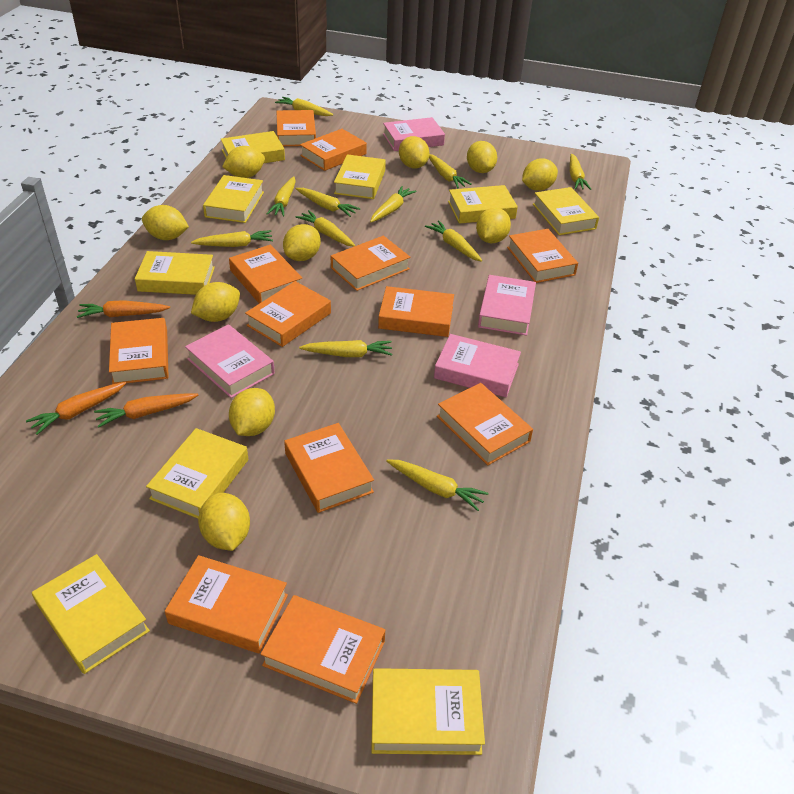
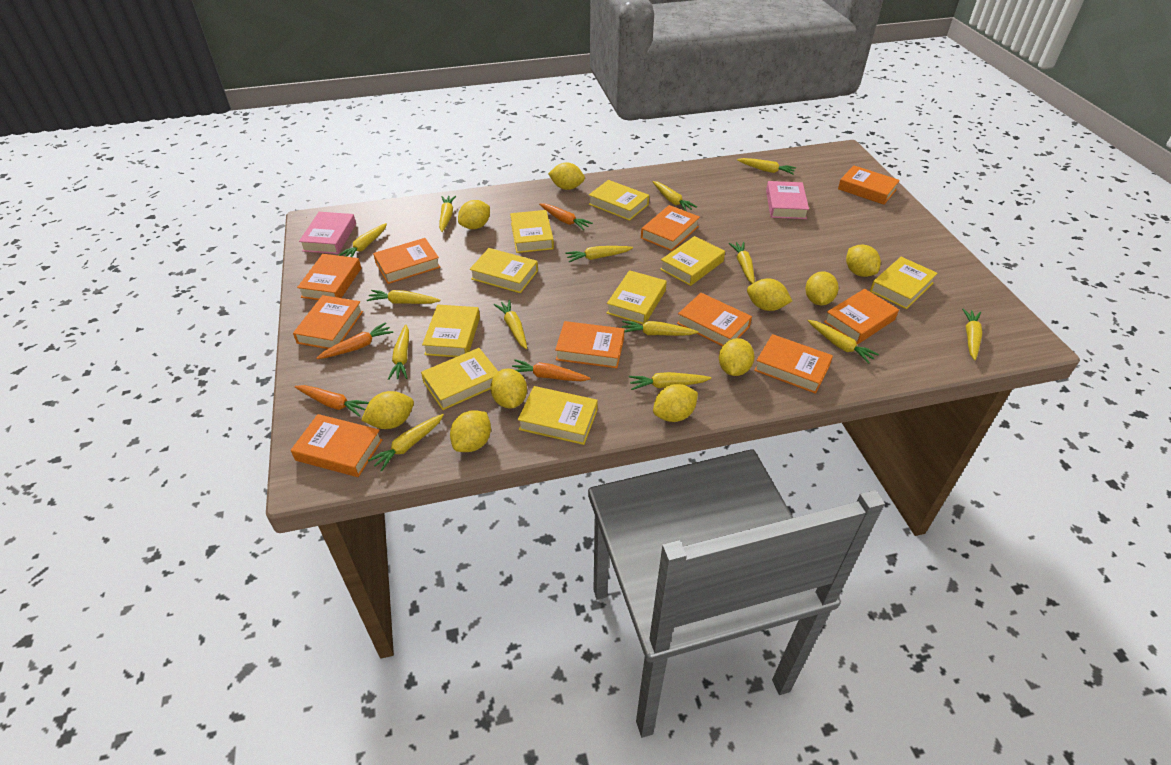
orange book: [109,318,168,384] [165,555,288,653] [229,245,302,304] [245,281,331,347] [261,595,385,704] [277,110,316,146] [284,423,374,513] [300,129,367,171] [331,236,410,291] [378,286,454,337] [437,383,533,466] [507,229,578,283] = 12 -> [291,414,383,477] [293,295,363,349] [297,254,361,300] [373,238,440,284] [555,321,624,368] [641,205,700,251] [677,293,752,346] [754,334,833,394] [824,289,899,344] [838,165,900,205] = 10
orange carrot: [26,382,126,435] [77,300,170,318] [94,393,198,428] = 3 -> [295,385,369,417] [316,322,393,359] [512,359,591,381] [539,203,593,230] = 4
pink book: [185,324,275,398] [383,117,445,151] [434,334,521,397] [478,275,536,336] = 4 -> [299,212,356,254] [766,181,809,219] = 2
yellow carrot: [191,230,273,247] [267,176,296,216] [275,97,333,116] [296,188,360,217] [296,210,355,247] [299,340,393,357] [370,186,416,222] [386,459,488,511] [425,220,482,262] [429,154,472,188] [570,154,591,190] = 11 -> [338,223,387,257] [367,290,440,304] [368,414,444,472] [388,324,409,380] [439,196,456,232] [494,300,527,349] [565,246,633,262] [622,321,699,336] [629,372,711,390] [653,181,697,212] [729,242,755,284] [737,158,796,175] [808,320,879,364] [962,309,982,360] = 14

